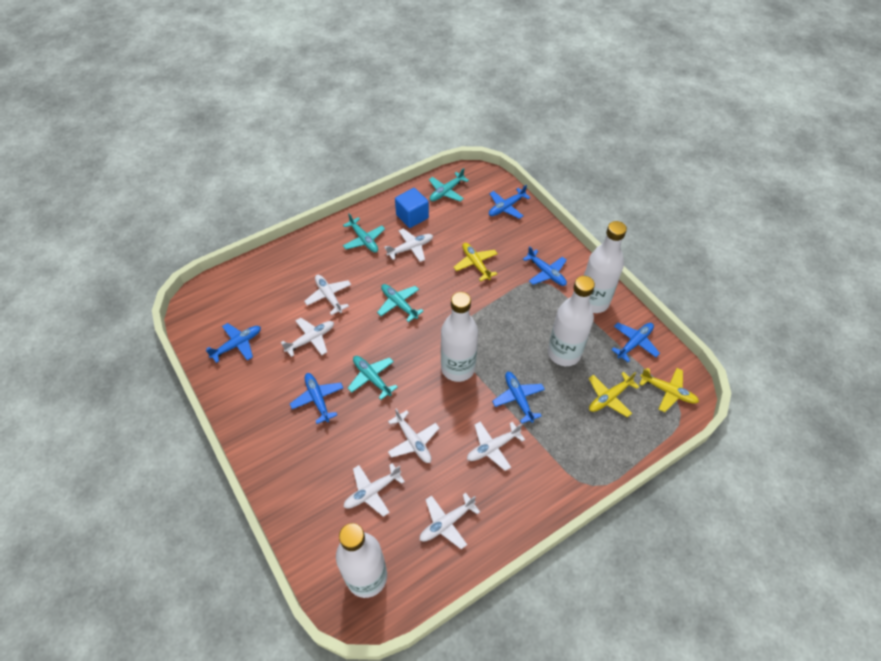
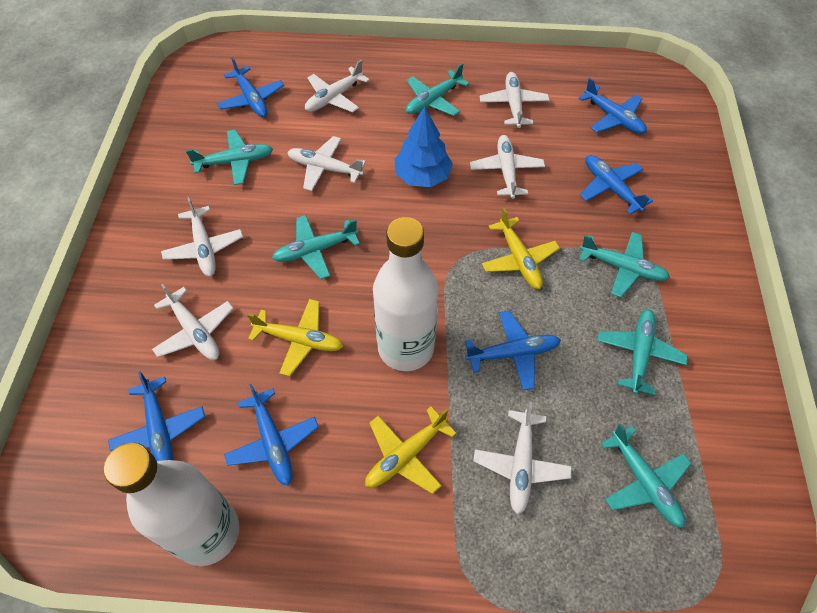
blue cube: [395,188,429,228] = 1 -> none = 0
blue tree: none = 0 -> [395,107,453,187] = 1
turquoise plane: [343,213,385,253] [348,356,398,400] [377,284,424,322] [429,168,469,201] = 4 -> [186,130,273,185] [272,215,360,279] [406,63,470,116] [579,232,670,297] [597,309,688,395] [601,423,692,528] = 6
white bottle: [336,523,387,598] [441,292,478,382] [548,276,595,366] [584,221,627,313] = 4 -> [104,443,239,566] [373,217,439,371] = 2

